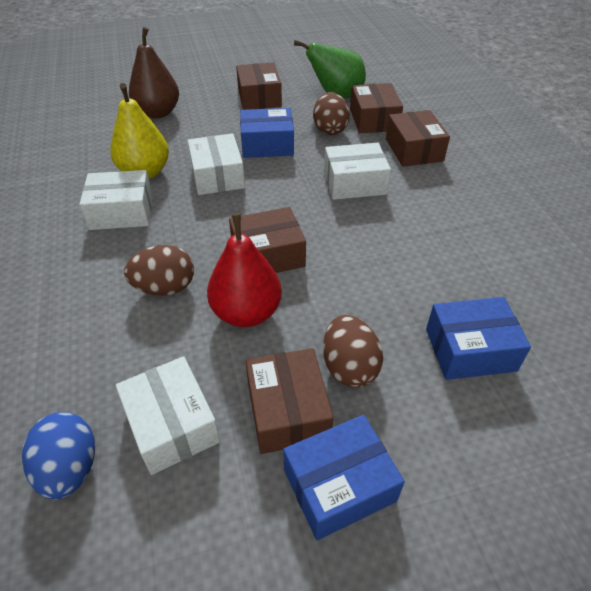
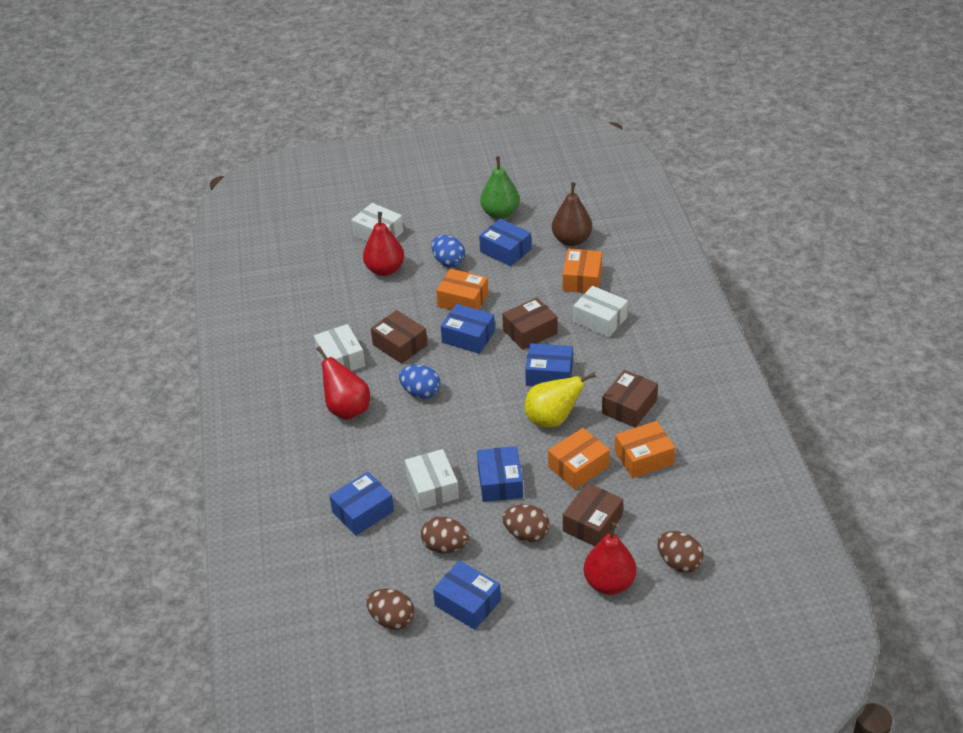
blue box: [240,108,294,158] [283,415,405,540] [426,297,531,380] = 3 -> [329,472,394,536] [433,561,501,630] [441,304,495,354] [477,446,523,502] [479,219,531,266] [525,343,573,386] = 6
blue egg: [22,412,95,499] = 1 -> [399,365,440,399] [431,235,465,268] = 2
brown box: [229,207,306,273] [236,62,282,110] [245,348,333,454] [350,83,403,133] [386,110,450,167] = 5 -> [371,310,428,364] [502,297,558,350] [563,483,623,546] [602,370,658,428] = 4
brown egg: [124,245,194,296] [313,92,350,135] [323,315,383,387] = 3 -> [366,588,415,630] [421,516,469,553] [502,504,550,542] [657,531,704,573] = 4
orange box: none = 0 -> [436,269,488,310] [548,428,610,489] [563,249,602,293] [615,421,675,478] = 4
red pear: [207,213,282,327] = 1 -> [316,346,370,420] [363,212,404,276] [584,522,636,595] = 3

